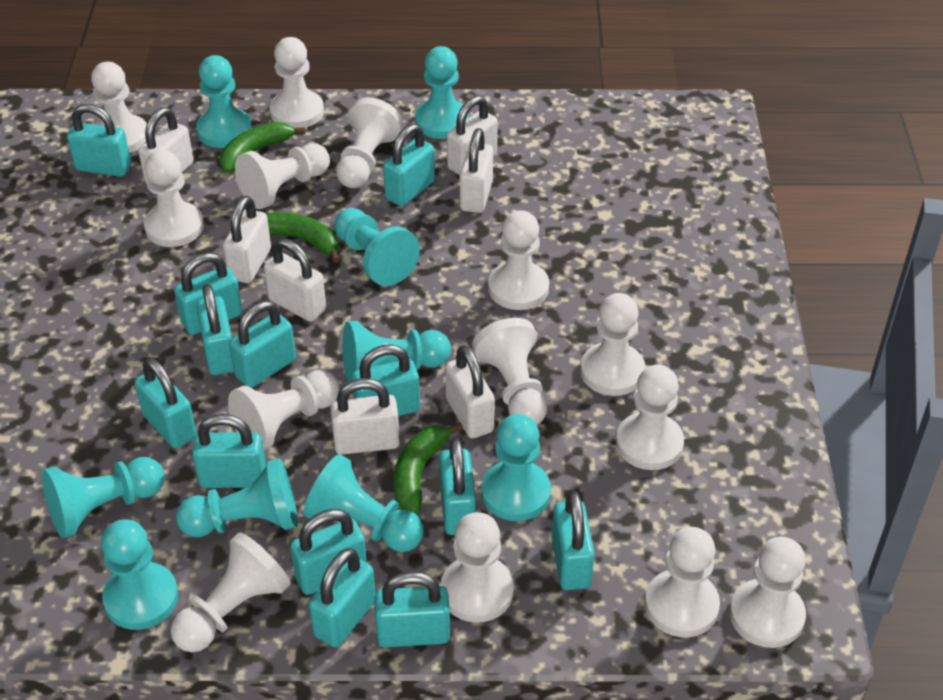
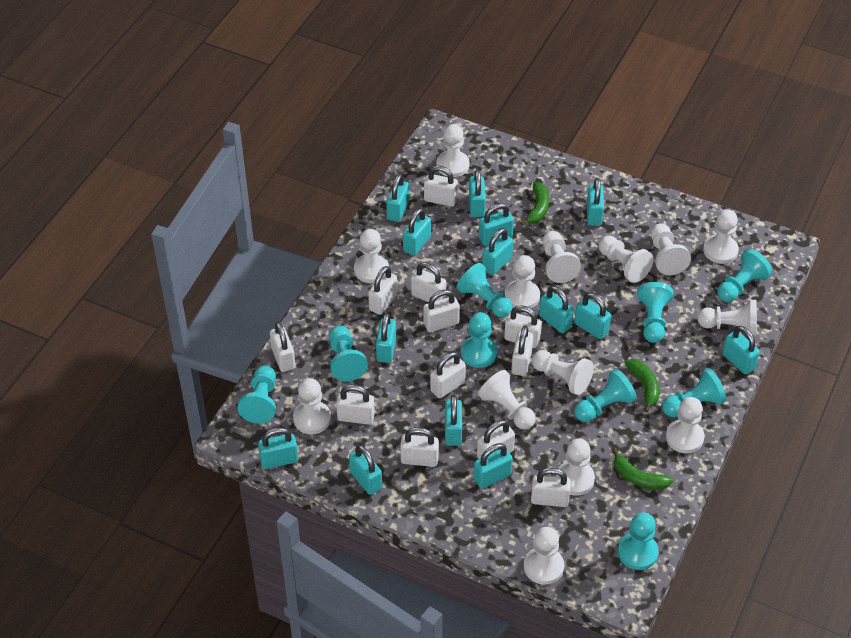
turquoise padlock: [67,104,131,177] [135,358,197,448] [174,252,243,335] [192,414,266,488] [196,284,234,375] [229,301,296,388] [290,509,367,595] [309,548,375,648] [352,344,420,416] [375,571,450,648] [383,124,435,206] [439,438,476,535] [552,491,594,590] = 13 -> [258,427,298,469] [349,445,382,495] [376,313,396,363] [386,174,409,222] [403,208,431,256] [445,395,462,446] [469,169,486,217] [474,443,513,489] [479,203,514,246] [482,228,513,275] [539,286,574,333] [574,293,611,339] [587,178,604,226] [723,326,760,375] = 14
white padlock: [138,107,194,183] [223,196,271,283] [264,239,326,322] [330,378,400,455] [445,345,495,439] [447,96,498,175] [460,128,493,213] = 7 -> [270,322,295,372] [336,385,375,425] [368,266,398,315] [400,427,439,467] [411,262,446,303] [423,290,460,332] [424,166,458,207] [430,352,466,398] [477,420,515,459] [504,305,542,348] [511,326,533,376] [531,468,571,507] = 12

